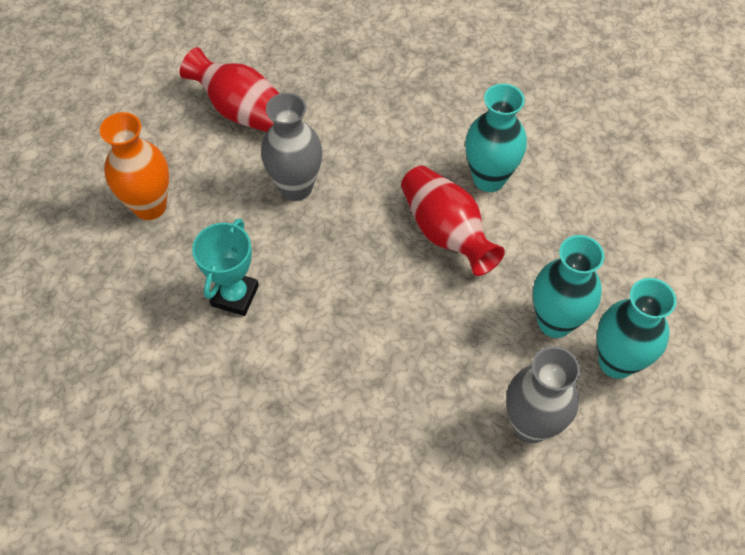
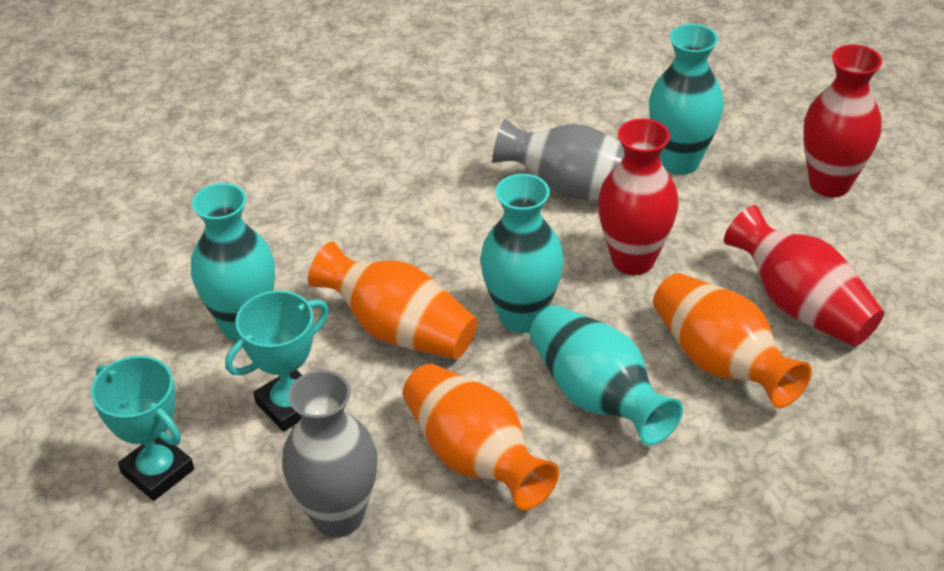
orange vase: [100,112,169,220] = 1 -> [308,242,478,359] [403,364,559,510] [653,273,812,408] = 3
red vase: [180,47,280,132] [401,166,505,276] = 2 -> [598,118,678,275] [724,205,884,346] [803,45,882,197] = 3
turquoise trophy: [192,218,259,316] = 1 -> [91,356,194,501] [225,290,329,432] = 2
turquoise vase: [465,83,527,192] [533,235,605,338] [597,278,677,379] = 3 -> [191,183,275,341] [480,174,564,333] [530,305,683,446] [649,24,724,174] = 4

